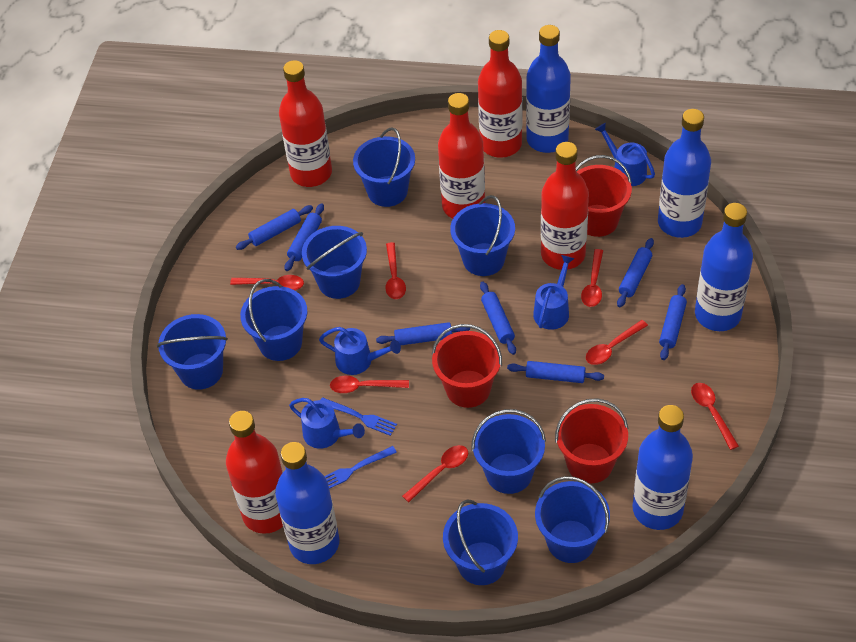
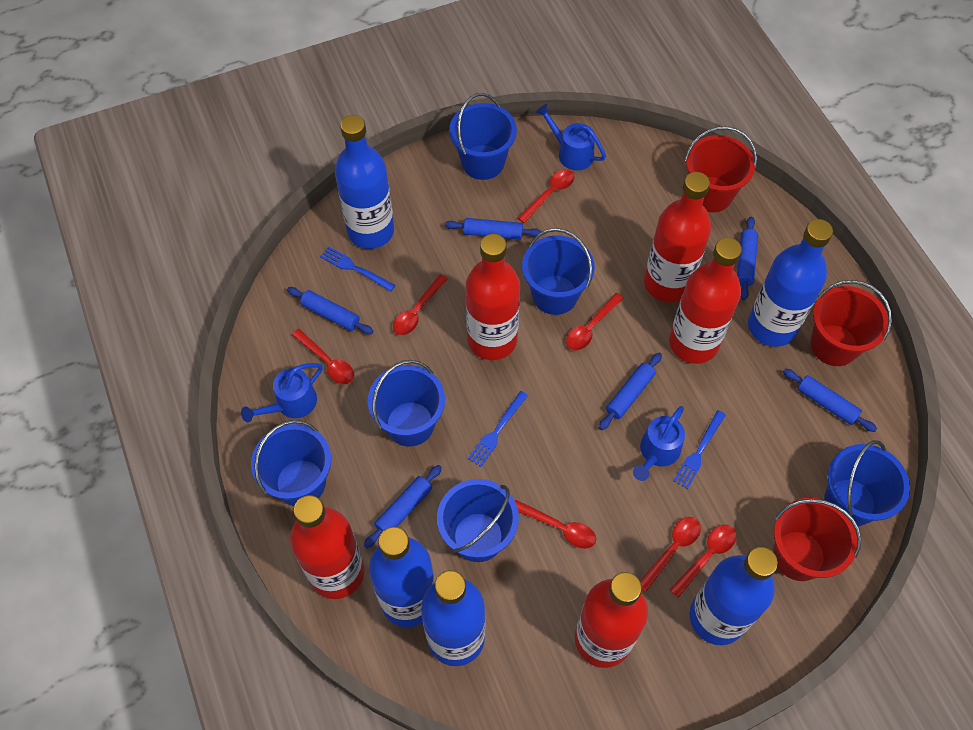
blue bucket: [157,314,228,390] [240,279,307,361] [302,226,367,299] [353,127,415,207] [443,499,518,585] [450,195,515,276] [471,409,546,494] [535,476,610,563] = 8 -> [251,420,331,506] [368,360,445,446] [437,479,519,562] [449,93,517,180] [522,228,595,315] [824,440,910,527] = 6
blue fork: [320,397,397,436] [325,446,397,489] = 2 -> [320,246,395,292] [468,391,528,467] [673,410,726,489] = 3
blue rolling pin: [236,205,313,250] [284,203,324,271] [376,322,470,346] [480,282,516,355] [507,361,604,383] [617,238,654,307] [659,284,687,360] = 7 -> [287,287,373,334] [364,465,442,548] [445,218,542,240] [599,353,662,430] [737,216,758,300] [783,369,877,432] = 6
blue watering can: [289,398,365,449] [319,327,401,375] [533,255,574,330] [595,123,655,186] = 4 -> [241,363,323,422] [536,104,606,170] [633,406,685,481] = 3

